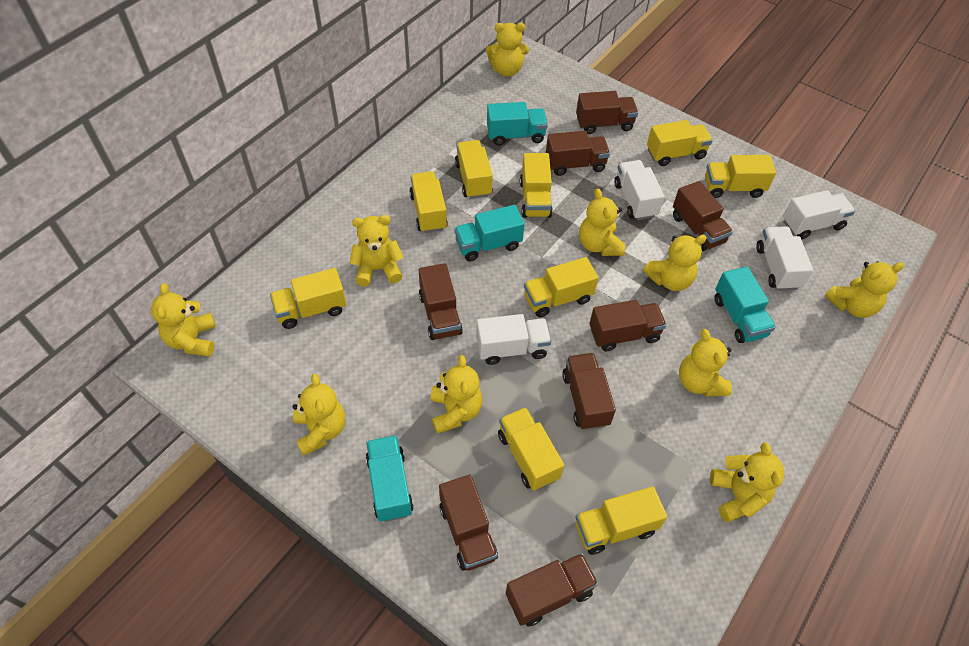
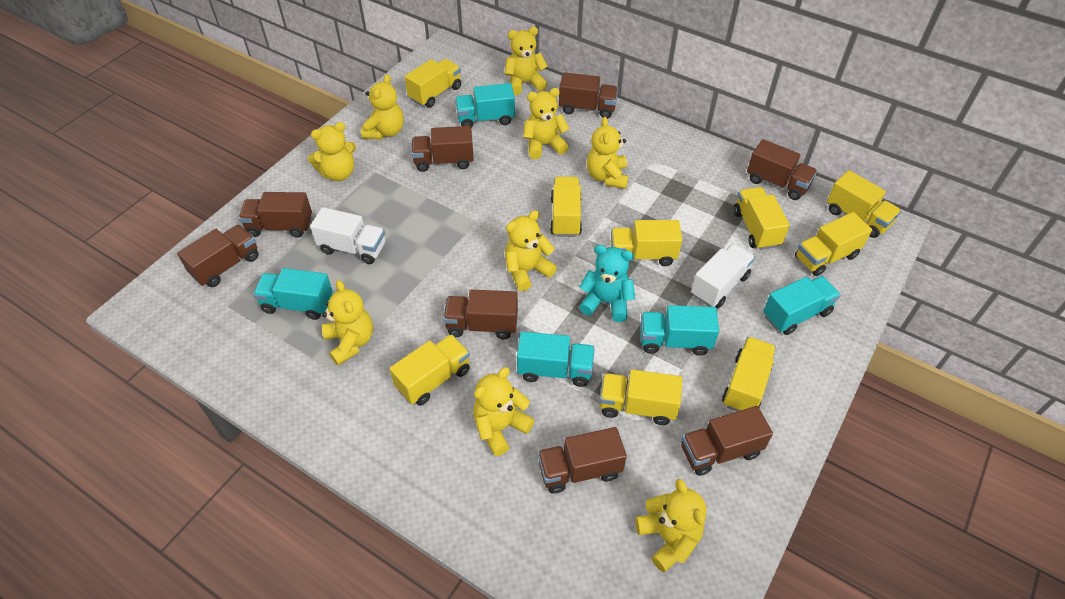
turquoise teddy bear: none = 0 -> [579,245,635,322] = 1
turquoise truck: [366,435,414,522] [454,205,525,261] [487,102,548,145] [714,267,776,343] = 4 -> [253,268,333,320] [455,83,515,128] [517,331,595,387] [640,305,719,356] [763,276,841,335] = 5
white truck: [476,314,551,365] [614,160,665,220] [756,226,813,291] [783,190,855,239] = 4 -> [310,207,385,264] [691,243,755,308] = 2
yellow teddy bear: [151,283,216,356] [293,373,345,456] [350,215,404,287] [430,355,482,434] [486,23,529,76] [579,189,625,256] [643,235,707,291] [679,329,732,397] [710,442,784,522] [825,261,904,318] = 10 -> [308,122,356,181] [322,280,373,365] [361,74,404,140] [473,367,535,456] [505,27,548,95] [505,210,557,291] [523,88,570,159] [587,117,629,189] [635,479,707,572] = 9

